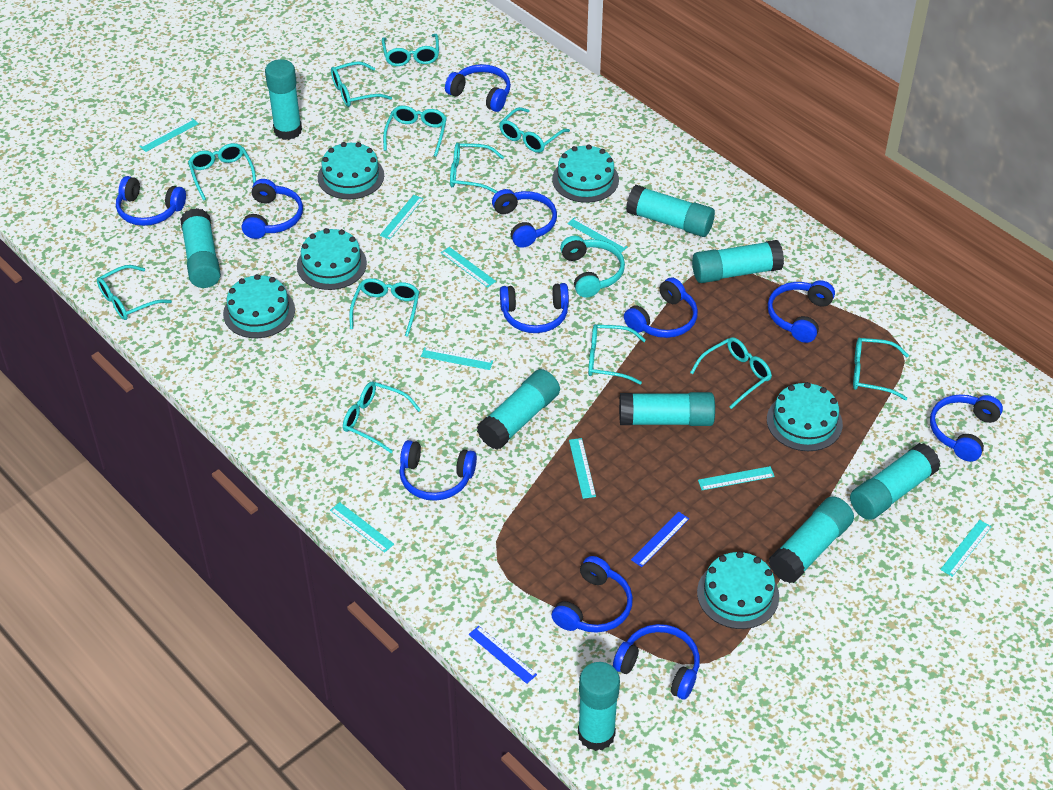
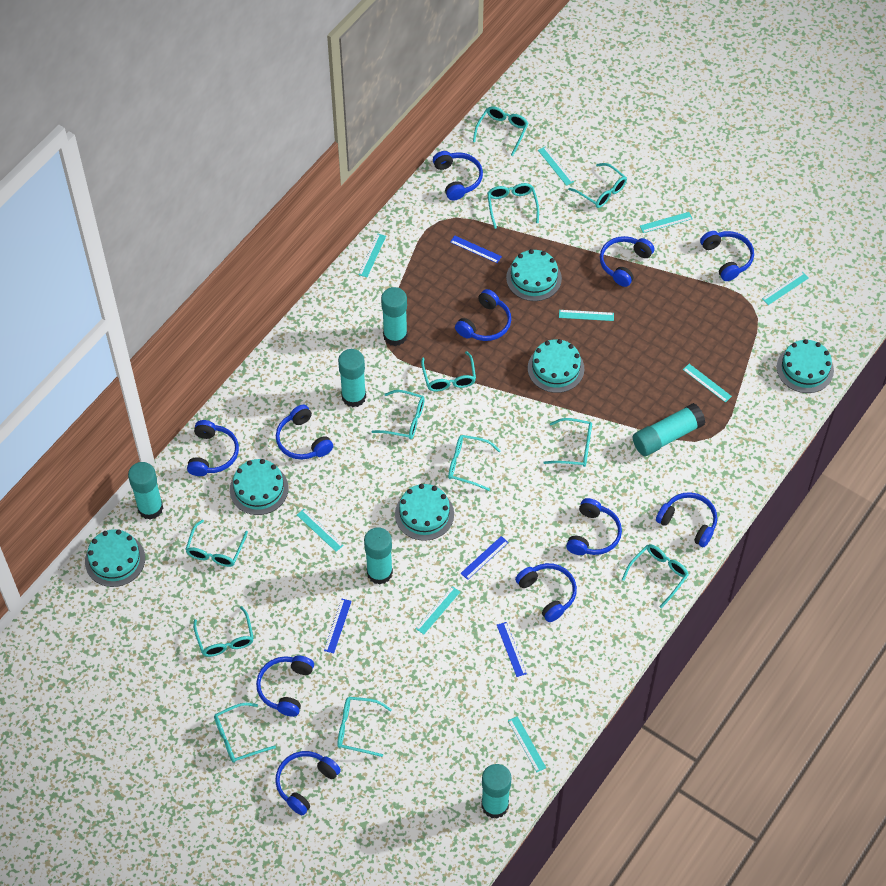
blue ruler: [469,626,537,684] [631,511,689,567] = 2 -> [324,599,352,653] [450,235,502,263] [460,536,509,580] [497,622,527,677] = 4
turquoise glue stick: [180,208,221,288] [265,59,302,140] [477,369,560,450] [578,662,620,751] [619,392,715,426] [626,185,715,237] [692,240,784,283] [769,496,854,583] [850,443,940,520] = 9 -> [128,462,163,520] [338,349,366,407] [364,527,393,585] [381,287,408,346] [481,764,512,819] [633,403,706,456] = 6
turquoise headphones: [560,236,625,298] = 1 -> none = 0

